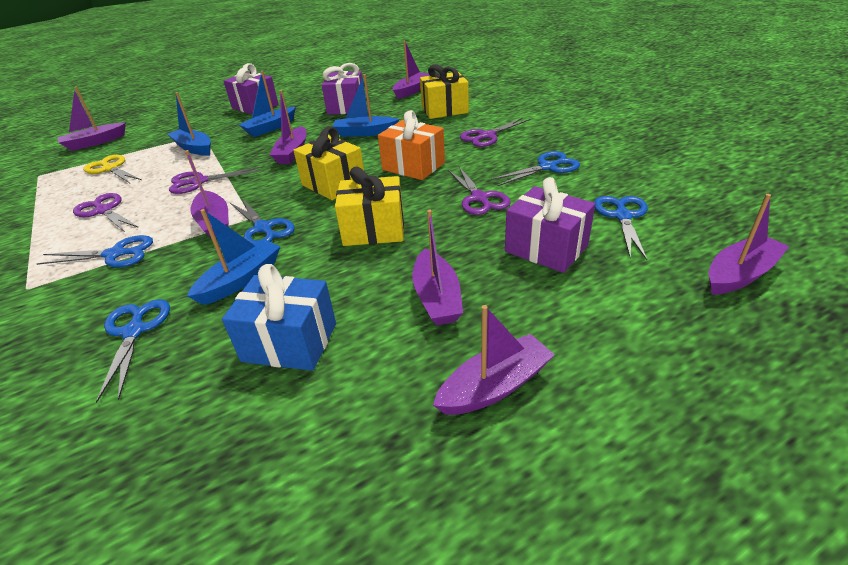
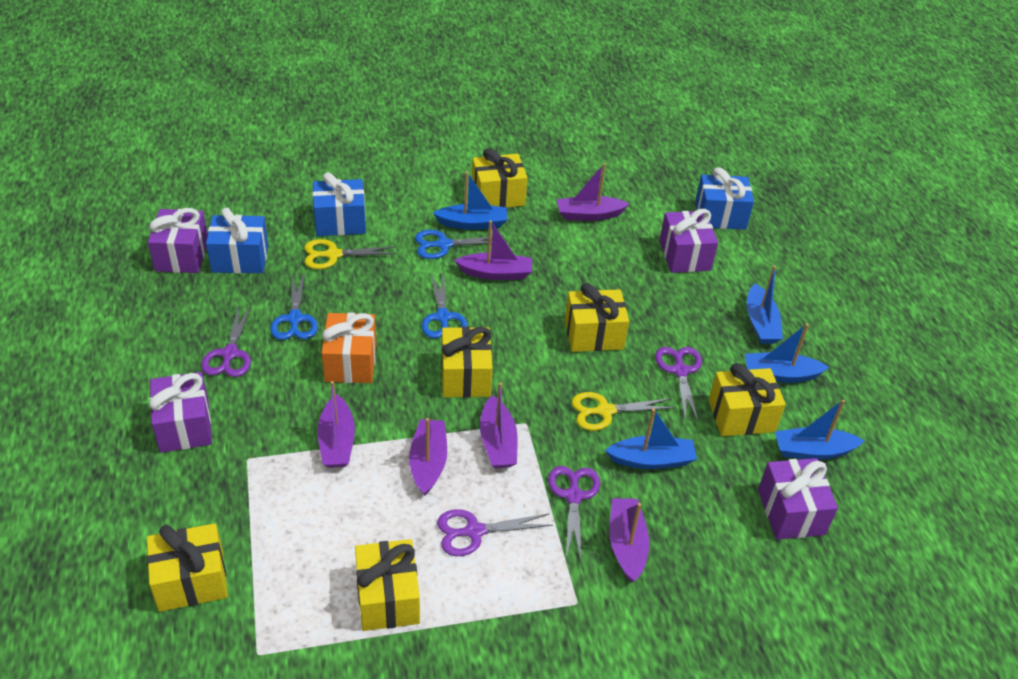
blue boat: [168,92,211,156] [187,209,280,305] [238,71,296,137] [333,74,399,137] = 4 -> [433,171,507,230] [605,408,697,469] [745,323,829,383] [747,266,783,344] [775,400,864,460] = 5
blue gift: [222,264,336,371] = 1 -> [206,207,268,273] [312,172,366,236] [695,167,754,230] = 3
blue scissors: [37,235,153,267] [96,299,170,403] [230,198,295,244] [491,151,580,186] [594,196,648,260] = 5 -> [270,274,318,340] [415,230,504,259] [422,273,468,338] = 3
purple boat: [57,87,126,151] [185,150,229,237] [270,90,306,164] [393,41,430,99] [412,210,463,325] [433,305,555,415] [708,194,789,295] = 7 -> [317,381,355,468] [409,418,447,496] [454,220,532,280] [480,382,518,469] [557,163,630,221] [609,498,649,582] = 6
purple gift: [223,63,279,115] [322,63,362,115] [505,177,595,273] = 3 -> [148,208,208,273] [149,372,212,453] [659,209,718,273] [758,458,838,540] = 4
yellow gift: [293,126,364,200] [335,167,404,246] [420,64,469,119] = 3 -> [147,523,228,612] [355,539,420,631] [441,326,493,398] [472,148,528,207] [565,283,629,352] [709,363,786,436] = 6
yellow scissors: [83,155,141,183] = 1 -> [304,239,397,269] [571,392,676,431] = 2

